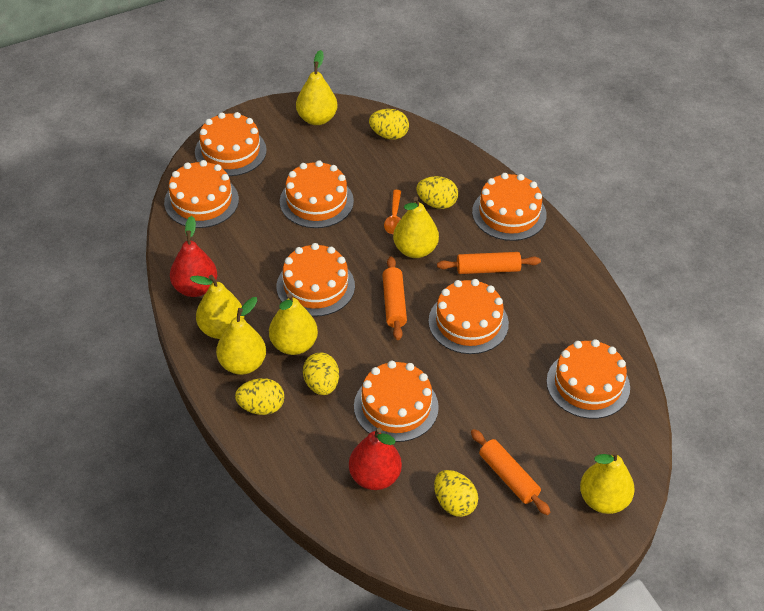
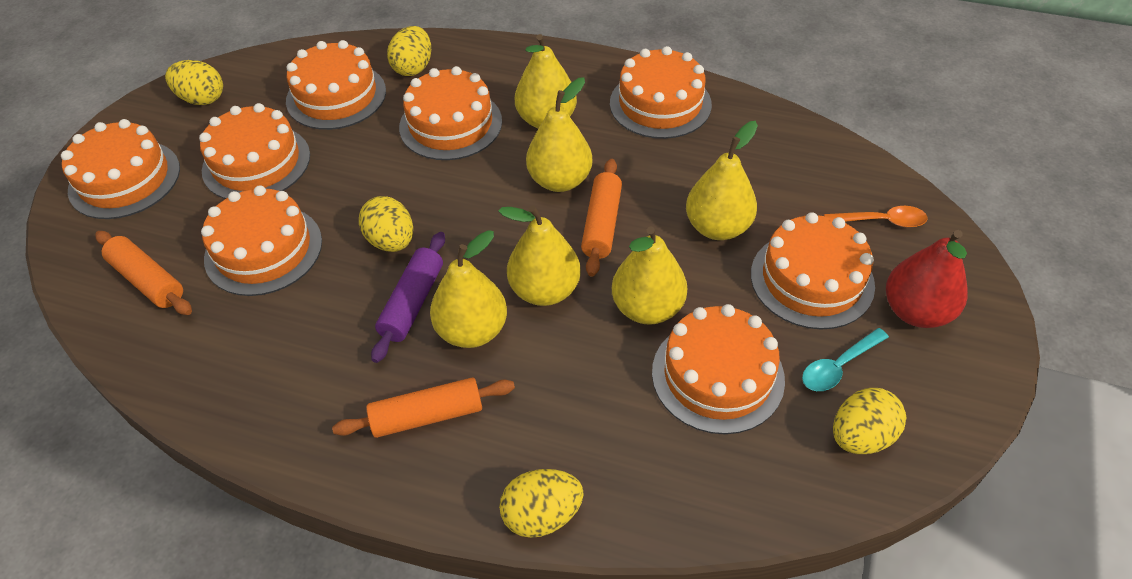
purple rolling pin: none = 0 -> [371,232,445,363] = 1
red pear: [170,216,217,297] [349,428,402,490] = 2 -> [886,230,968,328] = 1
turquoise spoon: none = 0 -> [802,328,889,391] = 1

